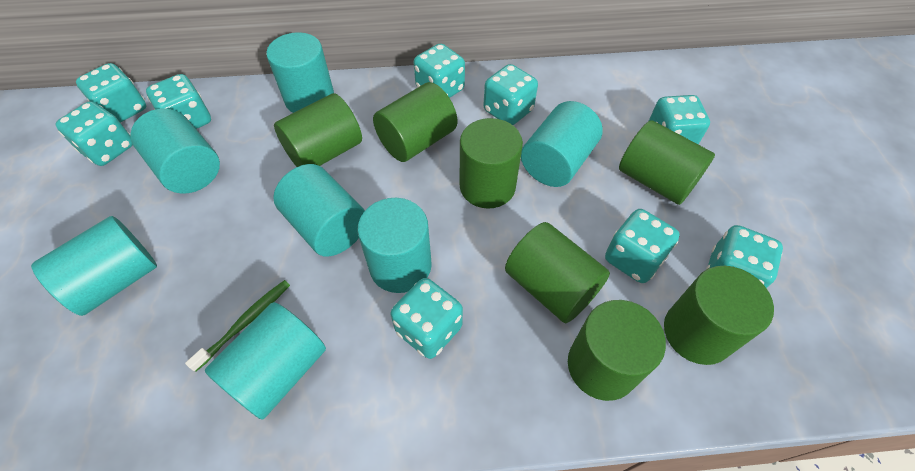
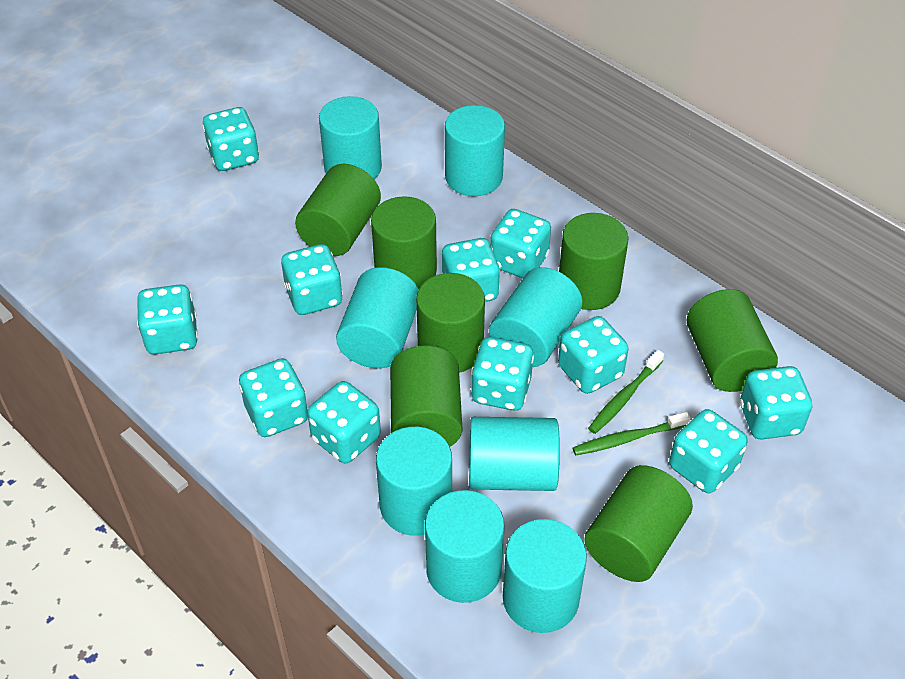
green toothbrush: [185,280,290,372] = 1 -> [573,412,690,456] [588,350,664,434] = 2
turquoise cylinder: [31,216,157,316] [130,108,220,194] [205,302,326,420] [266,32,334,113] [273,164,365,257] [358,198,432,293] [521,101,603,187] = 7 -> [319,96,382,180] [336,267,419,368] [376,427,452,536] [425,490,505,603] [445,105,505,196] [469,417,560,491] [489,267,582,367] [503,519,587,633] = 8
turquoise dice: [55,101,133,166] [76,63,146,123] [146,74,211,129] [391,278,463,359] [414,43,465,98] [483,64,538,125] [605,209,680,283] [649,95,710,145] [706,225,783,288] = 9 -> [137,284,198,354] [202,107,259,171] [239,358,308,437] [281,244,343,315] [307,381,381,463] [441,238,500,302] [471,337,534,411] [490,209,551,278] [558,316,629,394] [669,409,748,493] [740,366,812,439] = 11

